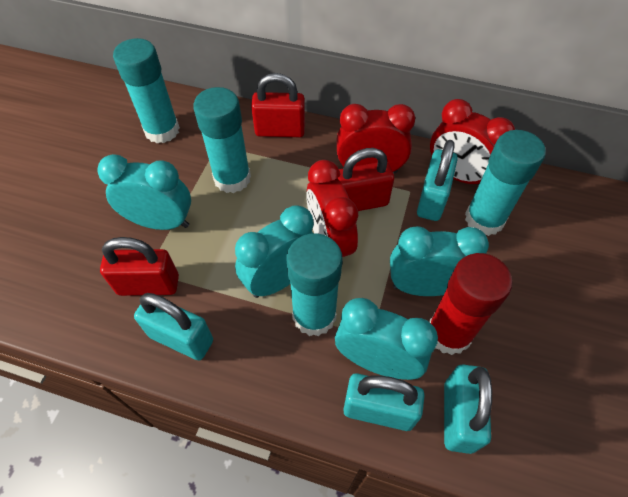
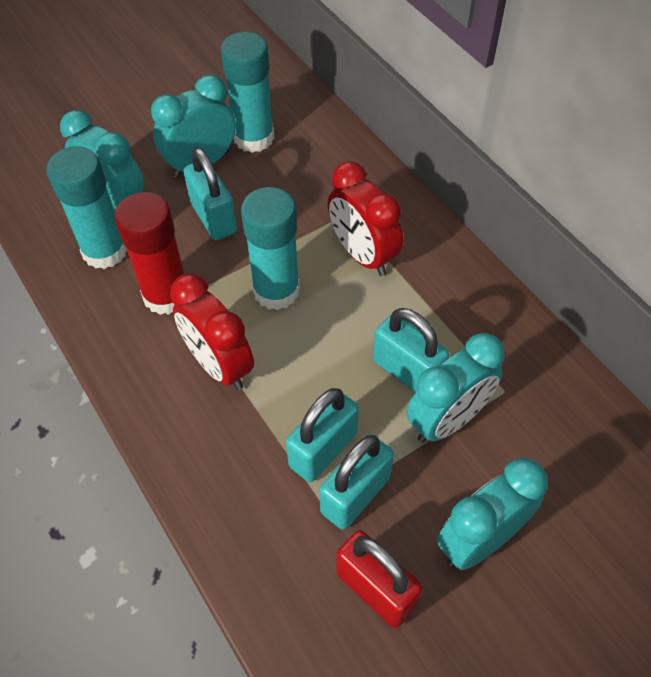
red clock: [306,160,358,265] [337,104,415,173] [430,99,515,186] = 3 -> [170,274,254,390] [328,161,403,276] = 2
red padlock: [100,237,179,296] [251,73,305,137] [338,148,394,211] = 3 -> [337,530,422,628] = 1
turquoise glue stick: [113,38,180,143] [193,87,251,193] [287,233,343,336] [465,130,546,236] = 4 -> [46,146,127,269] [221,32,275,153] [241,187,300,310] = 3

